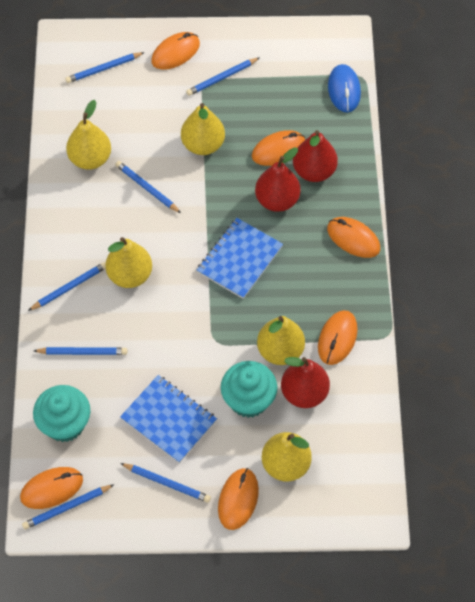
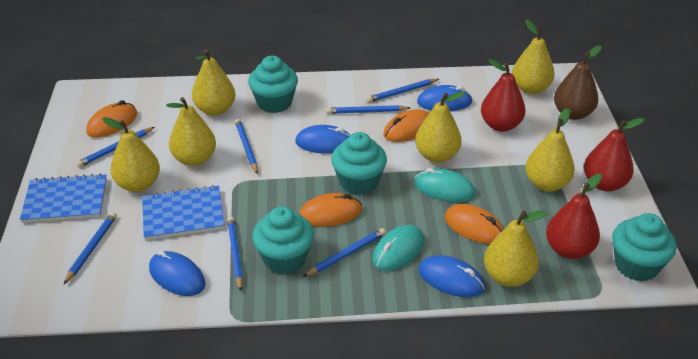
blue mouse: [328,64,361,113] = 1 -> [149,251,206,296] [295,125,350,154] [417,85,473,111] [418,255,485,297] = 4
brown pear: none = 0 -> [554,45,602,120] = 1
orange mouse: [20,467,83,509] [152,32,200,69] [218,468,259,530] [252,130,305,166] [318,310,358,365] [327,217,380,258] = 6 -> [86,100,137,138] [299,193,362,227] [383,109,429,142] [445,204,504,244] = 4
turquoise cupcake: [33,385,90,442] [221,361,278,418] = 2 -> [248,56,298,113] [252,206,314,274] [331,132,387,195] [612,213,676,282] = 4
turquoise mouse: none = 0 -> [372,225,424,271] [414,168,475,202] = 2
yellow pear: [66,100,111,170] [105,237,152,288] [181,103,225,155] [257,316,305,365] [262,432,312,481] = 5 -> [102,117,160,192] [166,97,216,166] [192,50,235,116] [415,92,465,163] [484,210,548,287] [512,19,555,94] [525,108,575,191] = 7

